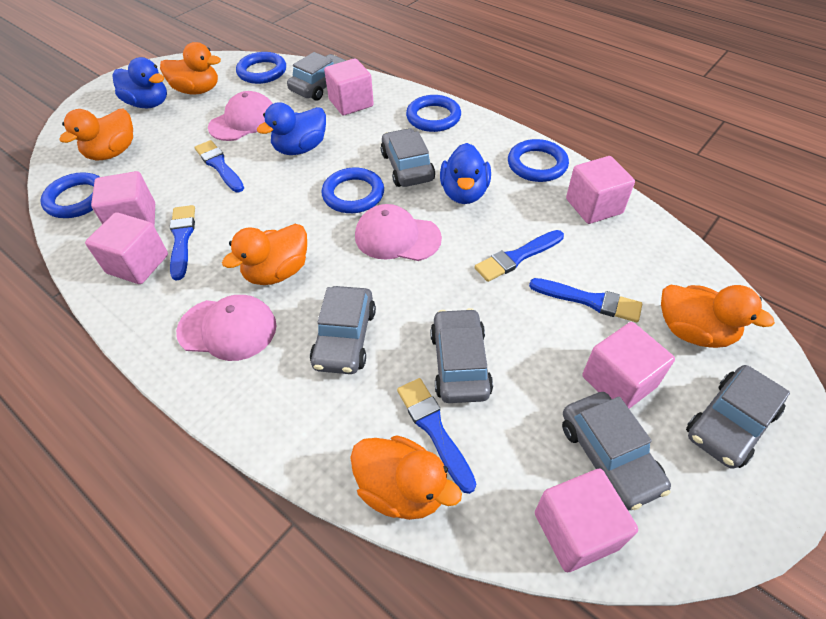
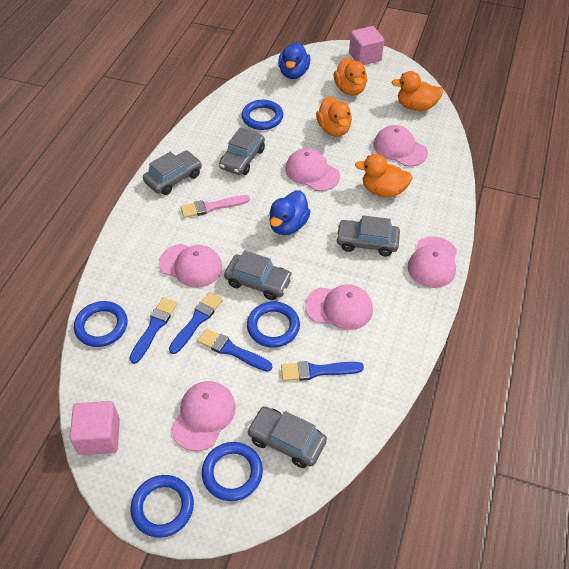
blue brush: [170,205,195,280] [194,140,244,192] [397,378,476,494] [474,230,564,282] [529,278,642,322] = 5 -> [129,297,177,364] [169,292,223,354] [198,328,272,372] [281,361,364,381] = 4
blue duck: [112,57,167,108] [257,102,326,155] [440,143,491,204] = 3 -> [269,190,311,235] [278,42,311,79] = 2
grey car: [287,52,347,101] [310,286,376,374] [381,128,435,187] [430,308,493,403] [562,392,671,511] [686,365,790,469] = 6 -> [143,151,202,195] [219,127,265,175] [224,250,293,300] [247,406,327,468] [336,215,400,256] = 5
orange duck: [59,109,133,161] [160,42,221,94] [222,224,307,285] [350,436,462,520] [661,285,775,348] = 5 -> [316,96,352,137] [334,58,367,96] [355,154,413,197] [391,71,443,111] = 4
pink brush: none = 0 -> [181,195,250,218] = 1
pink cap: [176,295,277,361] [208,91,273,141] [355,204,442,261] = 3 -> [159,244,222,287] [171,381,236,451] [285,148,340,191] [305,285,373,330] [374,125,428,167] [408,236,457,288] = 6
pink cube: [85,212,168,284] [91,171,155,227] [324,58,374,115] [535,469,638,572] [566,156,635,224] [582,322,675,409] = 6 -> [70,401,120,455] [349,26,384,65] = 2

